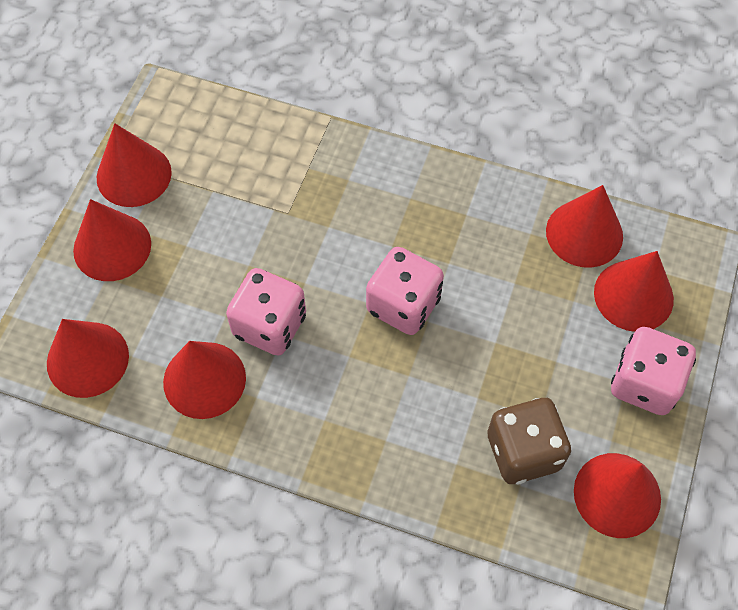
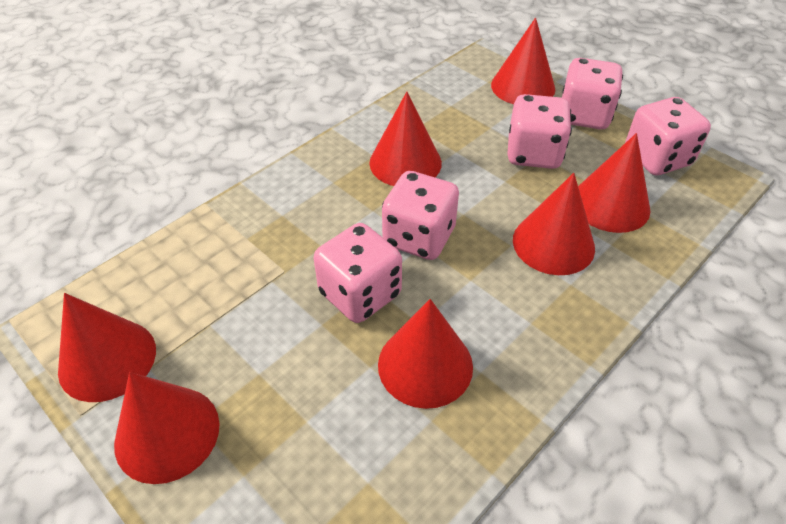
brown dice: [487,398,571,484] = 1 -> none = 0
pink dice: [226,268,306,356] [366,247,444,335] [611,327,696,415] = 3 -> [314,223,402,323] [382,171,459,260] [507,94,572,169] [562,58,623,129] [625,97,711,175] = 5

